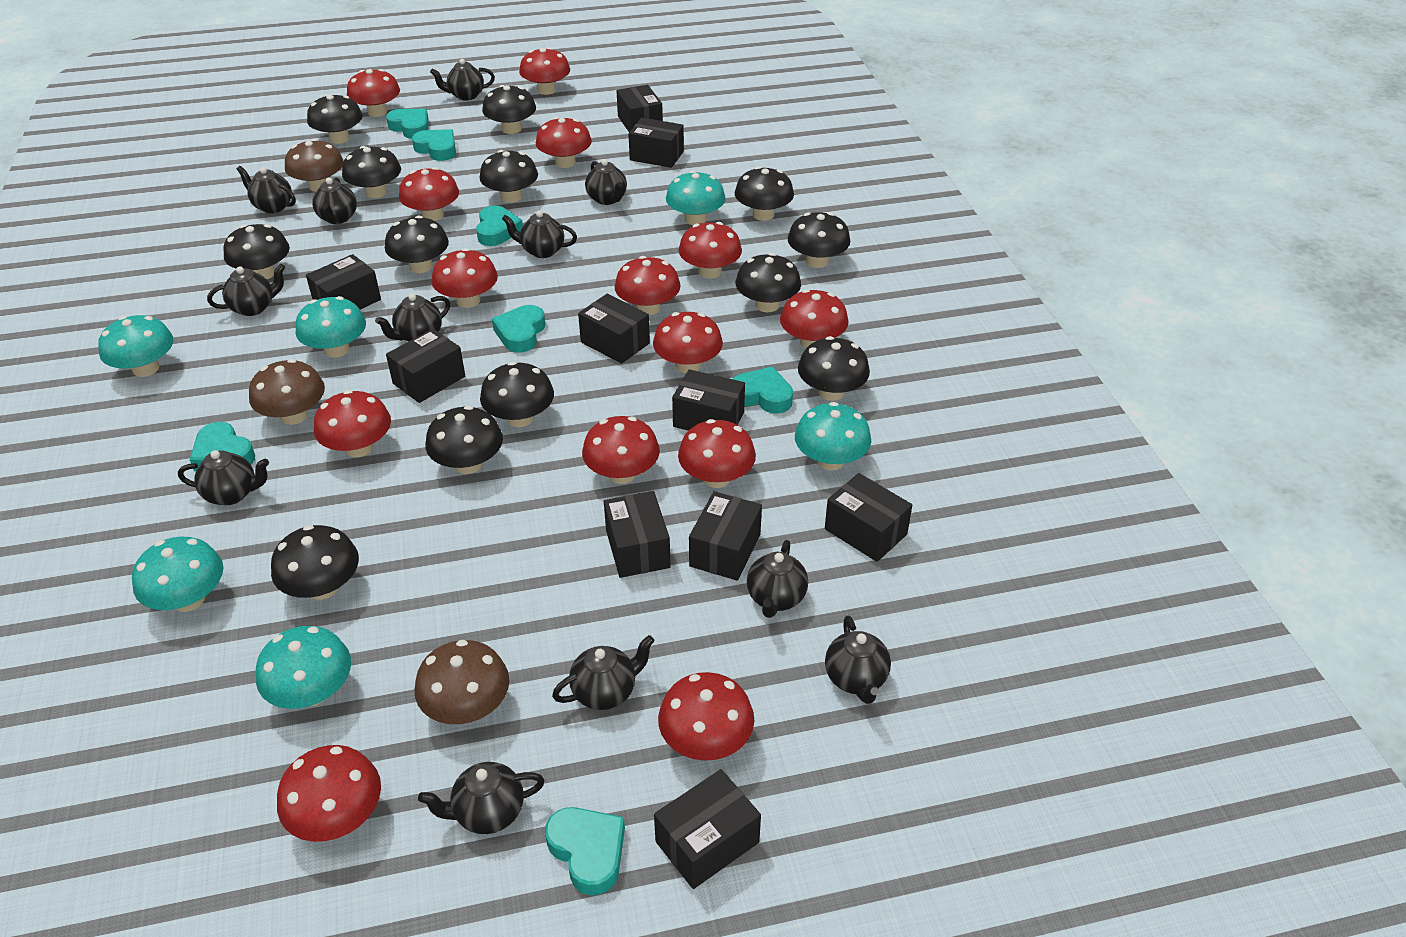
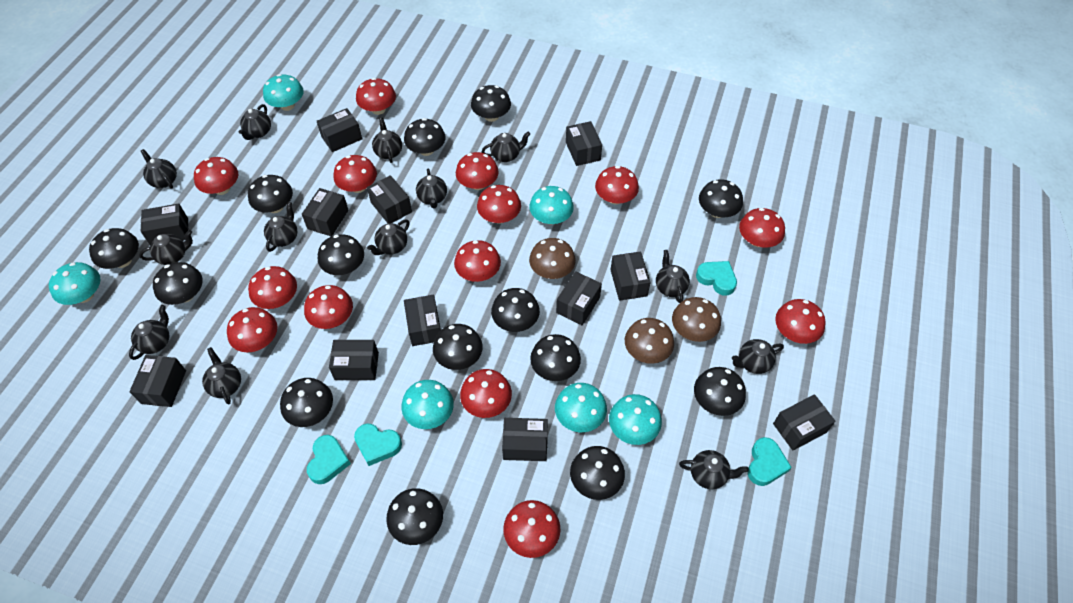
black box: [306,254,381,309] [386,329,465,403] [578,294,650,364] [604,491,671,578] [616,85,663,132] [628,118,684,168] [654,769,761,889] [672,369,745,431] [689,491,762,581] [825,473,912,562] = 10 -> [129,355,186,407] [141,204,188,245] [302,188,349,236] [317,108,362,152] [329,340,379,380] [367,175,412,224] [404,295,441,346] [502,418,548,461] [556,271,602,325] [566,121,602,166] [611,252,651,301] [773,394,836,451] = 12
black mushroom: [223,224,290,279] [271,525,359,600] [307,94,363,144] [342,146,401,198] [385,216,449,273] [426,406,503,474] [480,150,538,203] [480,362,554,427] [482,85,536,134] [735,166,794,221] [735,253,801,312] [788,212,850,268] [798,336,870,401] = 13 -> [89,228,139,269] [153,262,203,305] [248,175,293,213] [280,378,333,427] [318,234,364,275] [386,488,443,545] [404,118,446,156] [433,324,483,370] [471,85,511,122] [491,288,540,332] [530,334,581,381] [570,446,625,500] [694,367,746,416] [699,179,743,218] = 14
black teapot: [178,450,269,505] [207,264,285,316] [236,166,296,213] [312,178,357,224] [375,293,450,341] [418,762,544,834] [430,59,495,100] [502,210,577,258] [552,635,654,710] [585,159,627,205] [747,540,808,618] [825,616,891,704] = 12 -> [129,305,170,360] [139,230,193,265] [141,149,177,189] [202,347,241,405] [239,104,271,140] [264,202,297,252] [367,220,410,255] [372,118,402,163] [416,169,447,208] [482,132,530,162] [656,250,690,303] [679,450,749,489] [732,339,784,374] = 13
turquoise heart: [190,422,255,471] [386,109,429,139] [412,129,456,161] [476,205,523,246] [492,305,545,353] [545,807,625,895] [733,366,793,414] = 7 -> [307,435,351,484] [354,424,402,466] [696,261,737,296] [748,437,792,486] = 4

